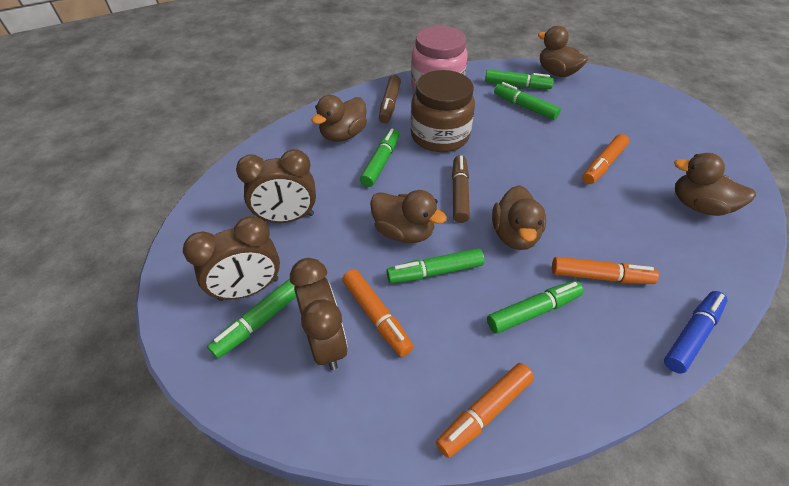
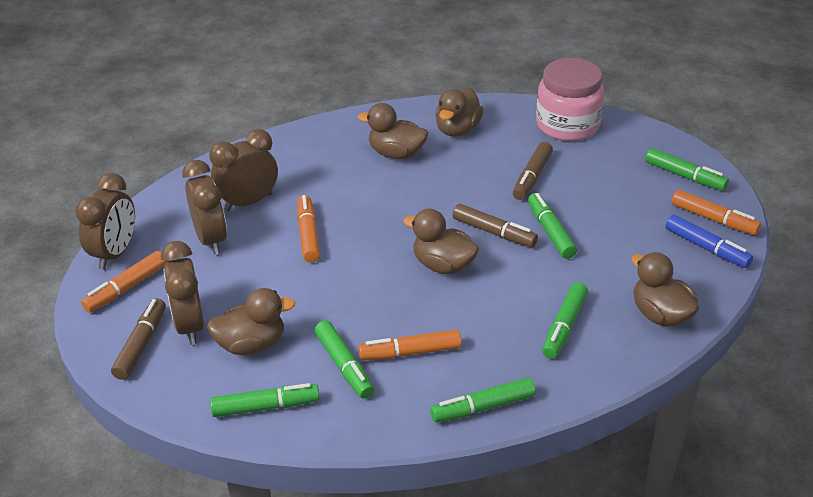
brown clock: [183,216,280,301] [236,149,316,223] [290,258,348,370] = 3 -> [75,173,135,270] [161,241,204,345] [182,160,227,255] [209,129,278,211] = 4
brown jar: [410,70,475,152] = 1 -> none = 0
brown marker: [379,75,401,123] [452,155,470,223] = 2 -> [111,298,166,380] [452,204,538,247] [513,142,553,200] = 3

